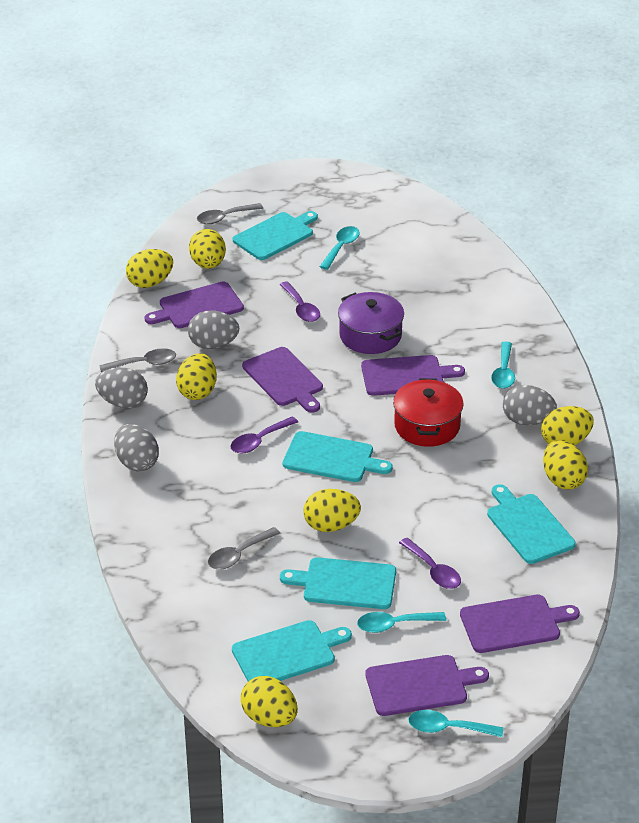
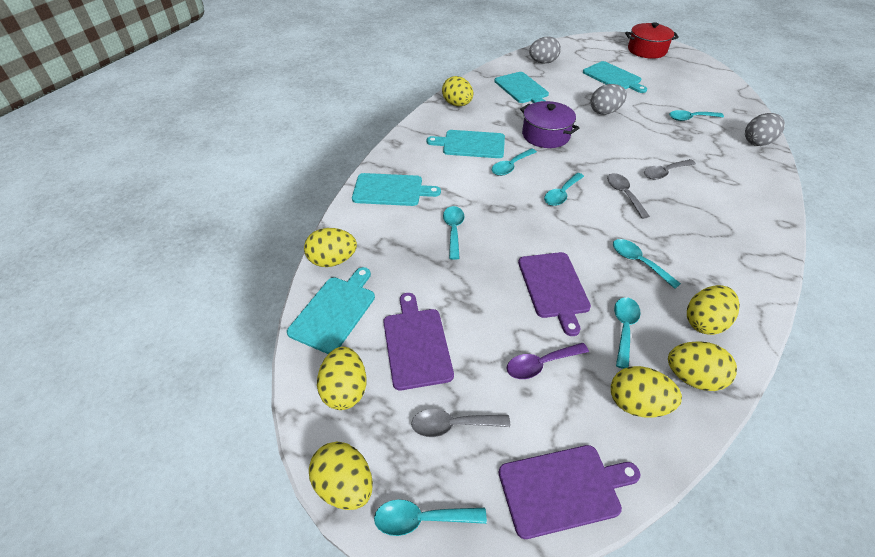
grey egg: [95,367,148,408] [114,424,159,472] [188,310,239,349] [503,385,557,425] = 4 -> [529,36,561,63] [590,84,627,115] [745,113,785,146] = 3
purple cutting board: [144,282,244,328] [242,347,323,413] [361,355,465,396] [365,655,489,716] [460,595,580,653] = 5 -> [383,293,454,390] [499,445,641,539] [518,252,591,336] = 3
purple spoon: [231,416,298,453] [280,281,320,322] [399,538,461,589] = 3 -> [506,343,589,379] = 1
turquoise spoon: [319,226,360,270] [357,612,446,633] [408,710,503,737] [491,342,515,389] = 4 -> [374,499,487,536] [443,206,464,260] [492,148,537,176] [544,173,584,206] [613,239,681,289] [614,297,641,369] [669,110,724,121] = 7

